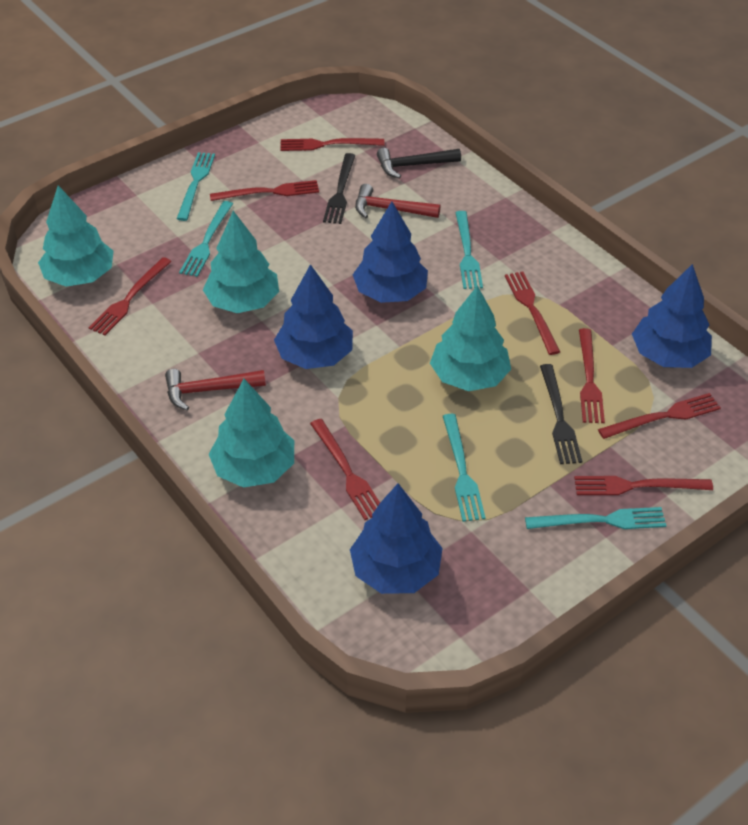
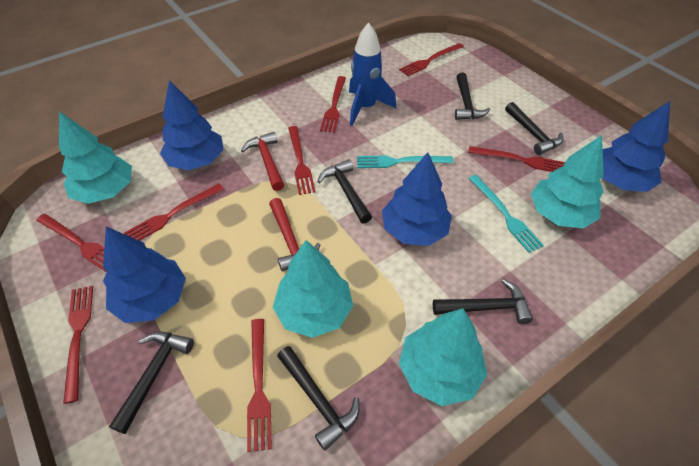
black fork: [323,153,356,224] [540,364,582,464] = 2 -> none = 0
black hammer: [377,148,461,179] = 1 -> [109,332,194,434] [277,346,360,451] [317,159,372,223] [433,279,533,324] [455,73,490,120] [505,102,564,155] = 6
blue rocket: none = 0 -> [349,22,396,126] = 1
turquoise fork: [177,152,215,221] [179,201,233,277] [443,414,485,522] [455,211,483,289] [525,507,666,529] = 5 -> [357,155,453,168] [469,175,544,253] = 2

